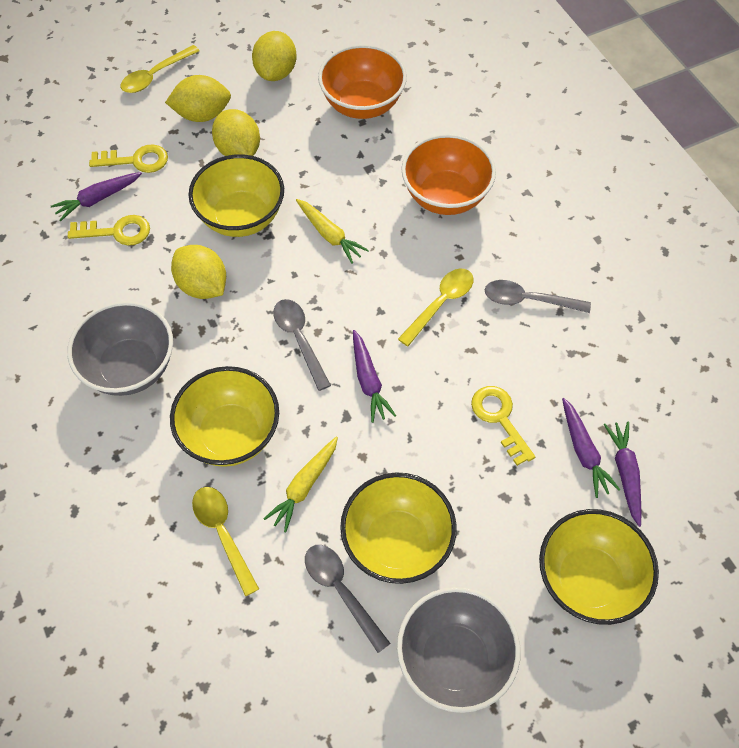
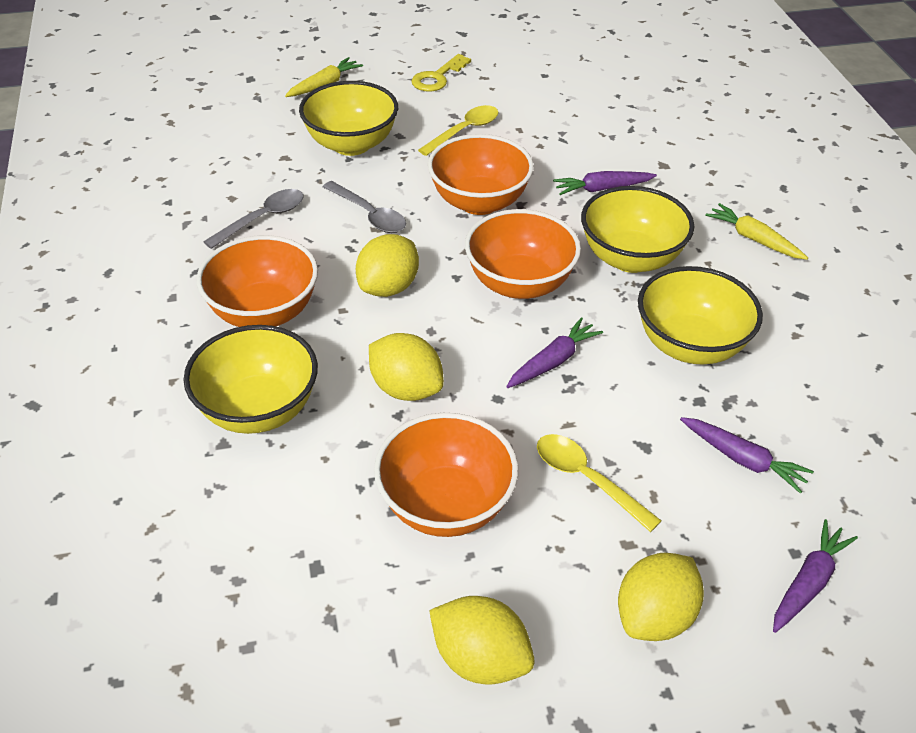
grey bowl: [67,301,173,396] [397,587,521,713] = 2 -> none = 0
grey spoon: [273,299,331,391] [305,545,391,653] [485,280,591,313] = 3 -> [203,189,304,249] [323,181,406,233] = 2
orange bowl: [318,44,407,119] [401,134,496,215] = 2 -> [196,235,318,327] [374,413,518,537] [428,134,534,215] [465,209,581,299] = 4
yellow key: [68,215,150,246] [89,144,168,173] [471,386,535,466] = 3 -> [411,54,471,91] = 1
yellow spoon: [121,45,200,93] [192,487,259,596] [398,269,473,346] = 3 -> [418,105,498,156] [537,434,661,532] = 2

